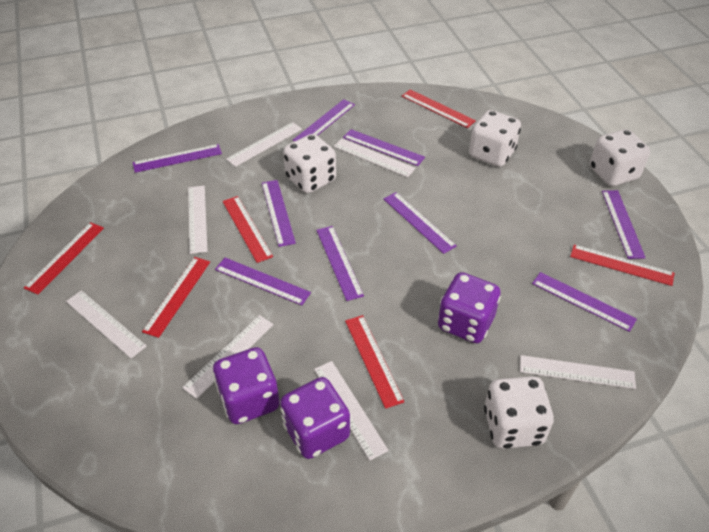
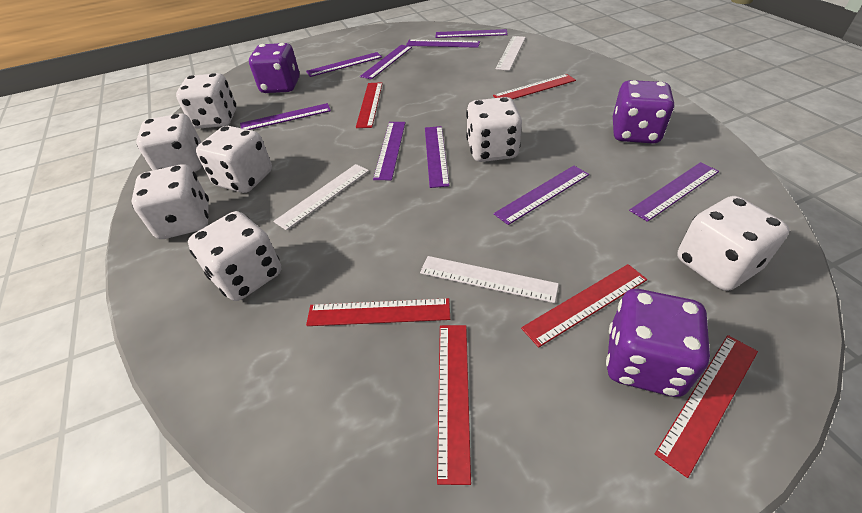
white dice: [283,134,336,193] [469,110,521,167] [484,376,554,449] [590,129,650,186] = 4 -> [131,164,209,239] [136,113,202,172] [176,73,236,129] [188,211,281,301] [196,126,272,193] [466,97,522,162] [677,196,789,291] = 7
white ruler: [66,290,147,358] [182,315,274,399] [188,186,208,254] [226,122,302,167] [314,361,389,461] [334,138,416,177] [520,355,636,389] = 7 -> [273,164,369,230] [420,256,559,303] [496,36,526,71] = 3

